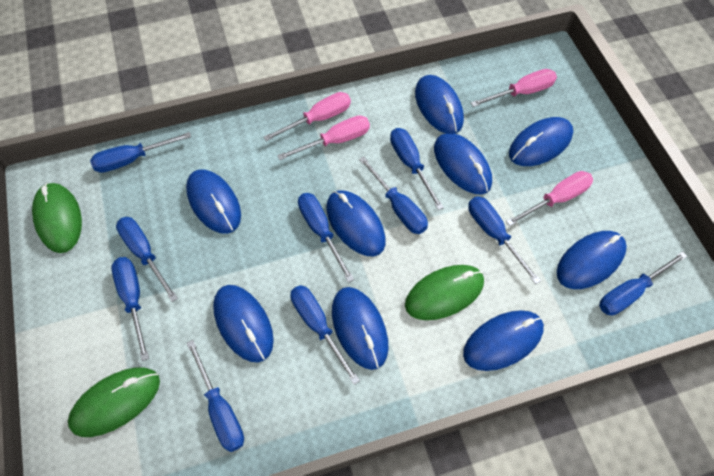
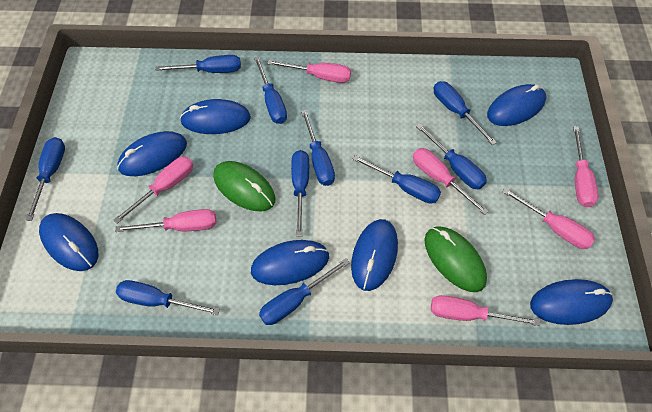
blue mouse: [186,169,241,234] [213,285,274,362] [326,190,386,256] [332,287,388,370] [415,75,464,134] [434,133,492,195] [463,310,544,371] [509,117,573,166] [557,231,627,289] = 9 -> [39,213,98,271] [117,131,187,176] [180,99,251,134] [251,240,329,285] [351,219,398,291] [487,84,546,126] [530,279,613,325] = 7
green mouse: [32,183,82,253] [68,367,160,437] [405,265,484,320] = 3 -> [213,161,275,211] [425,226,487,292] = 2
pink screwdriver: [263,92,351,141] [277,115,370,160] [471,69,557,107] [506,171,593,226] = 4 -> [114,157,193,224] [115,209,216,232] [267,60,351,83] [413,148,489,215] [431,295,540,326] [502,188,595,249] [573,126,598,207] = 7

